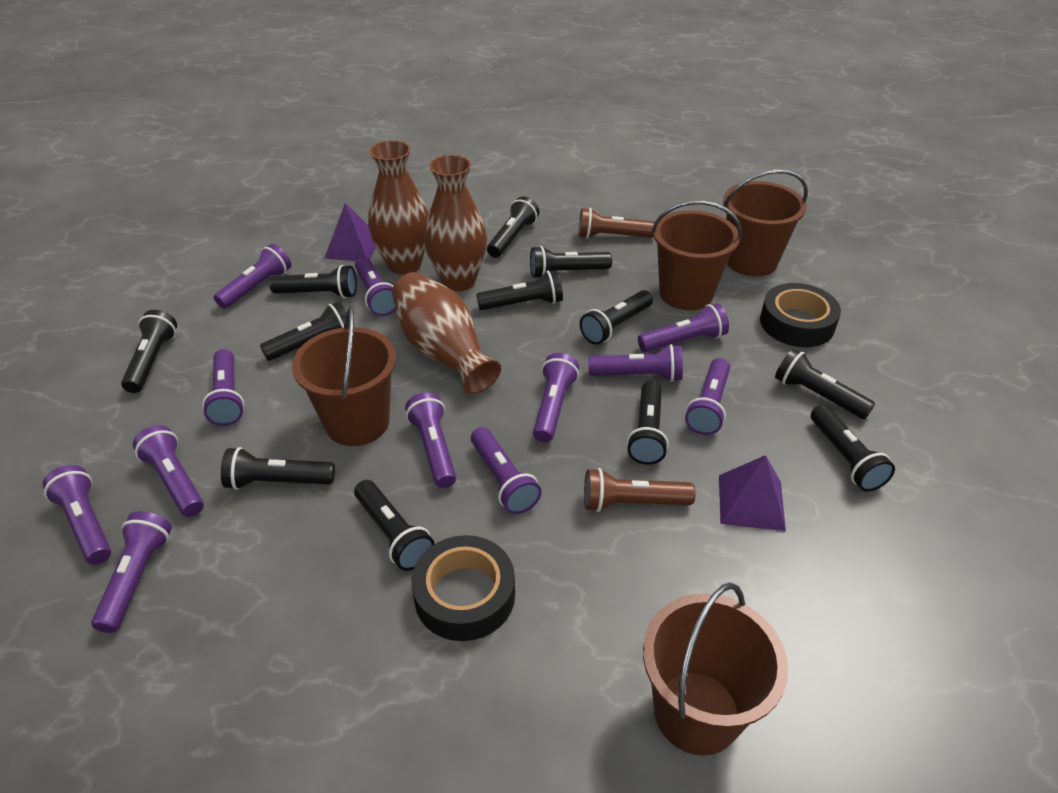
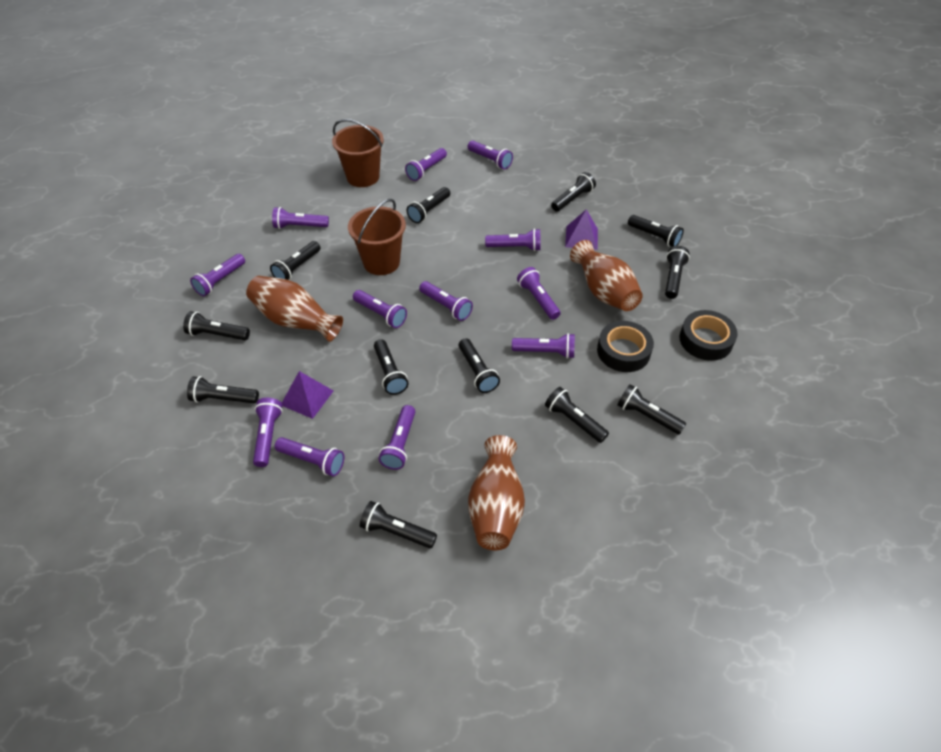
brown bucket: [292,306,396,446] [643,582,788,756] [651,201,742,310] [723,169,808,277] = 4 -> [332,119,384,187] [348,199,406,275] = 2
brown flashlight: [579,208,654,239] [584,468,696,512] = 2 -> none = 0

